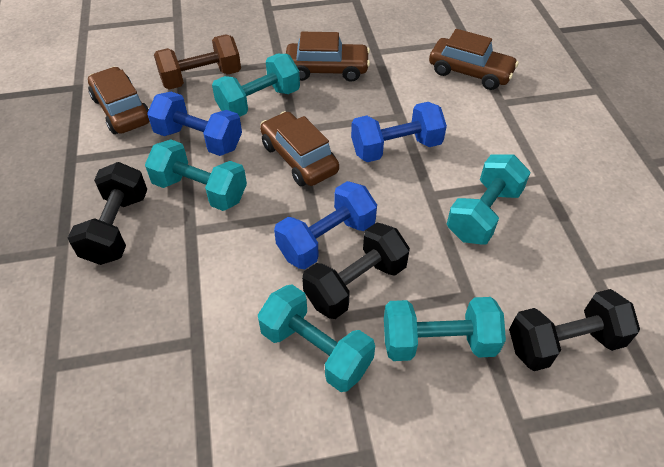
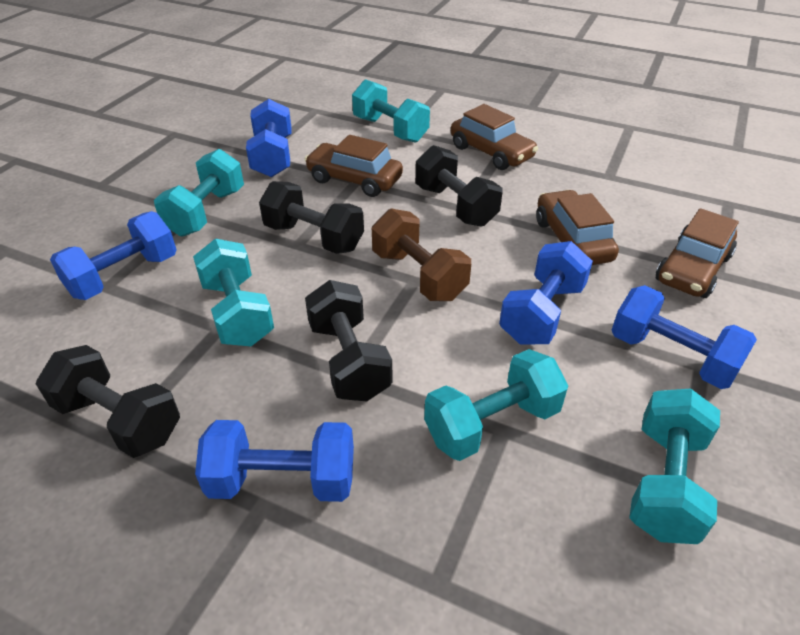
black dumbbell: [68,162,147,265] [302,223,410,319] [509,289,640,371] = 3 -> [36,345,180,458] [259,181,364,254] [305,280,393,401] [415,145,503,227] = 4
blue dumbbell: [147,92,242,156] [274,181,377,269] [351,102,447,162] = 3 -> [50,211,177,300] [195,420,354,502] [246,99,292,177] [499,241,593,345] [612,285,757,389] = 5

